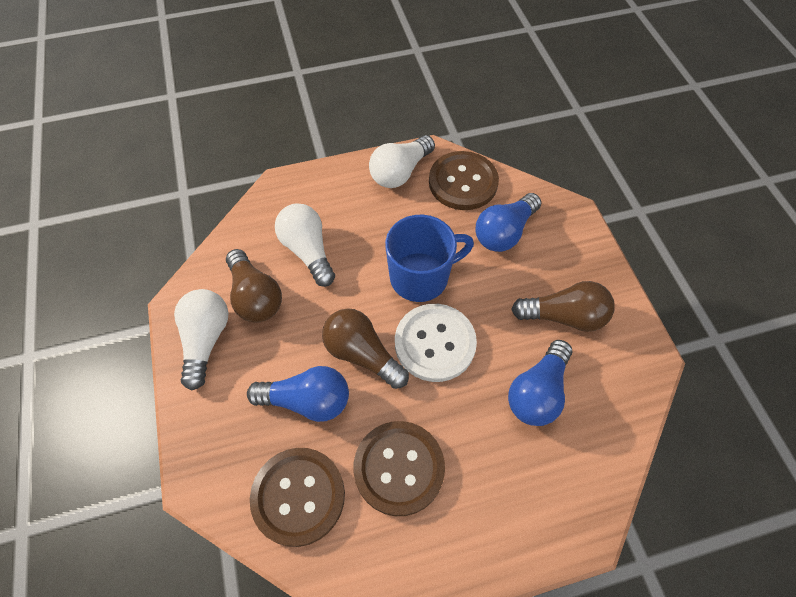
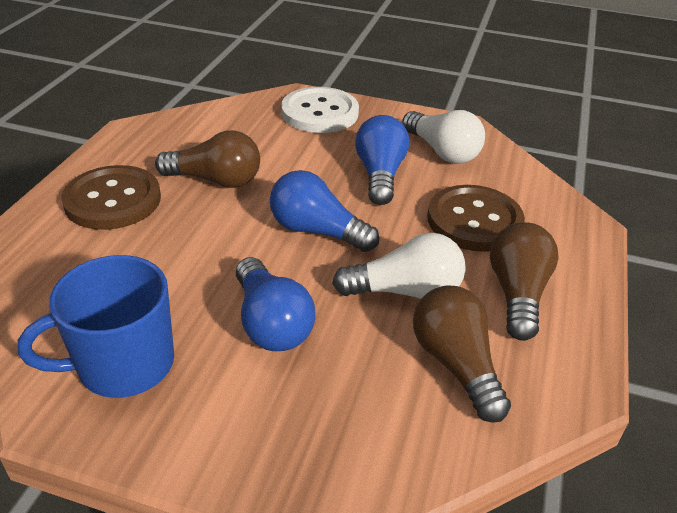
brown button: [250,448,345,547] [353,421,445,516] [429,151,499,210] = 3 -> [61,165,161,230] [427,185,525,252] = 2
white light bulb: [174,289,229,391] [275,203,335,287] [369,135,435,188] = 3 -> [332,233,466,299] [402,110,485,164] = 2

